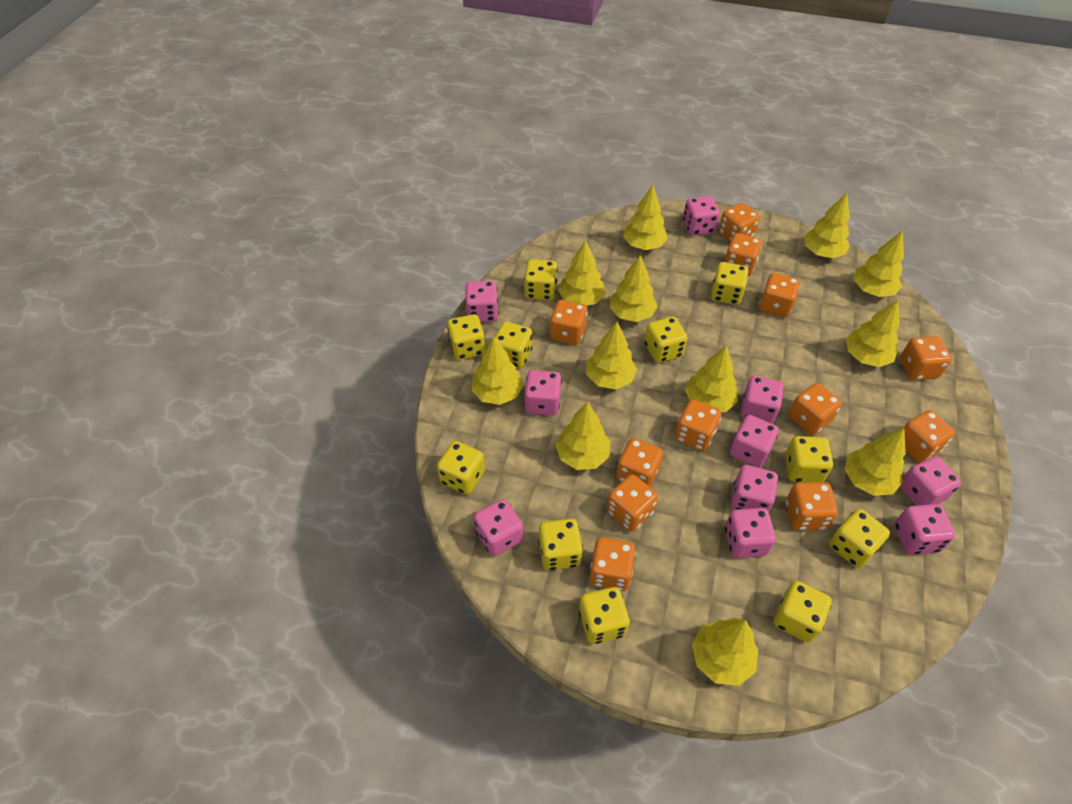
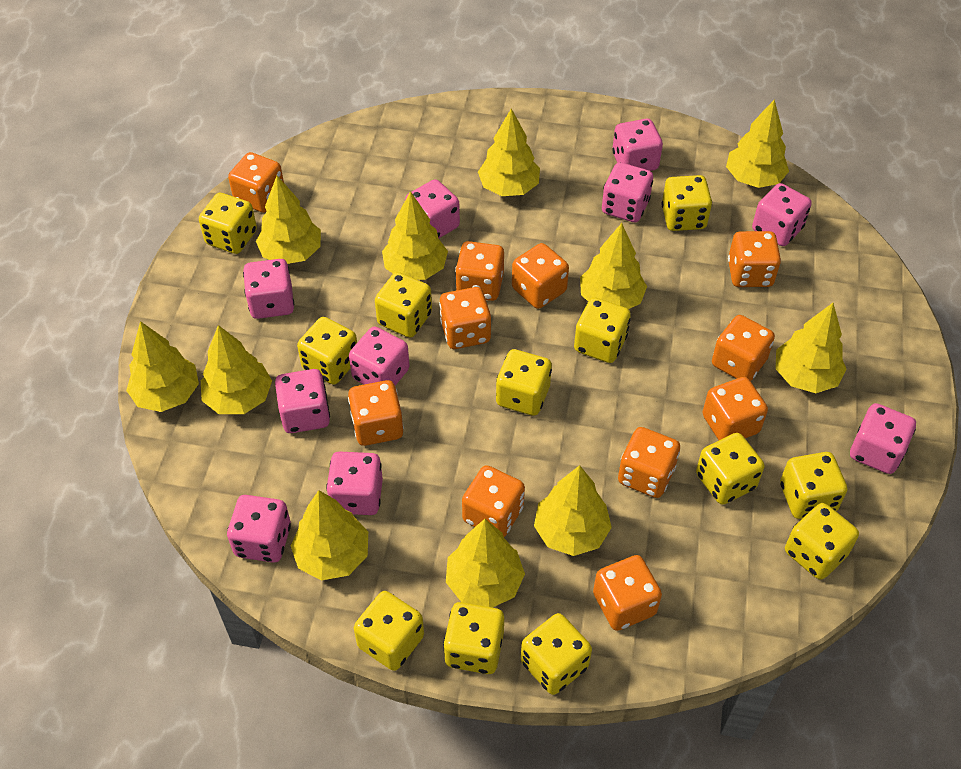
orange dice: [550,300,588,345] [590,537,636,591] [607,474,658,532] [616,438,663,488] [675,399,722,451] [719,203,760,242] [724,233,762,276] [759,273,800,317] [786,482,838,530] [789,383,842,435] [900,336,952,380] [904,410,955,463] = 12 -> [228,152,284,213] [348,380,404,446] [439,287,491,349] [455,241,504,301] [462,465,525,537] [512,243,569,309] [593,555,662,631] [618,427,680,498] [703,377,768,440] [712,315,775,381] [728,231,781,287] = 11
yellow dice: [437,441,485,495] [447,314,485,360] [495,322,532,368] [524,259,558,300] [538,518,583,571] [579,587,630,644] [644,317,688,363] [711,262,749,305] [774,581,832,642] [785,436,833,483] [829,509,890,568] = 11 -> [199,193,257,254] [297,317,357,385] [354,591,424,671] [375,272,432,338] [443,602,504,674] [496,349,552,416] [521,613,592,695] [574,297,631,363] [661,175,712,231] [696,433,764,505] [780,452,847,519] [785,503,859,580] = 12
yellow tree: [471,337,524,405] [555,402,610,470] [558,240,605,306] [586,322,637,389] [610,255,658,322] [623,185,668,250] [685,345,738,412] [692,618,758,686] [804,193,850,258] [844,428,906,496] [846,300,900,367] [854,231,904,297] = 12 -> [126,321,199,412] [201,325,272,414] [256,176,321,264] [290,490,368,581] [382,191,448,280] [446,519,525,608] [478,109,540,196] [534,465,612,556] [580,223,647,309] [726,99,789,188] [775,303,846,393] = 11

